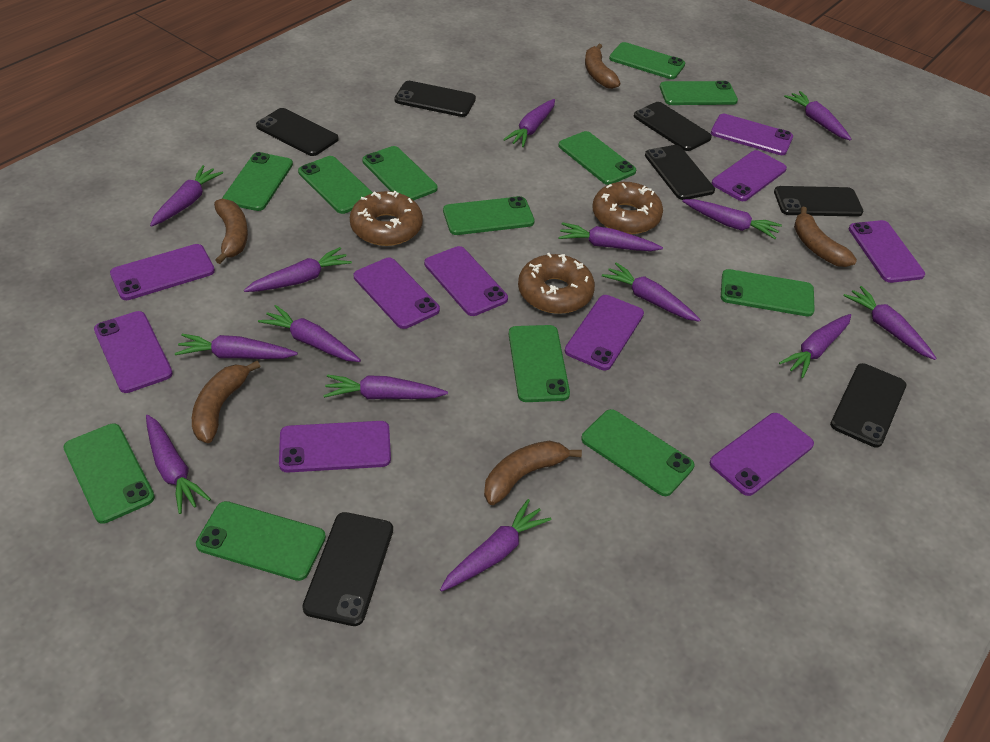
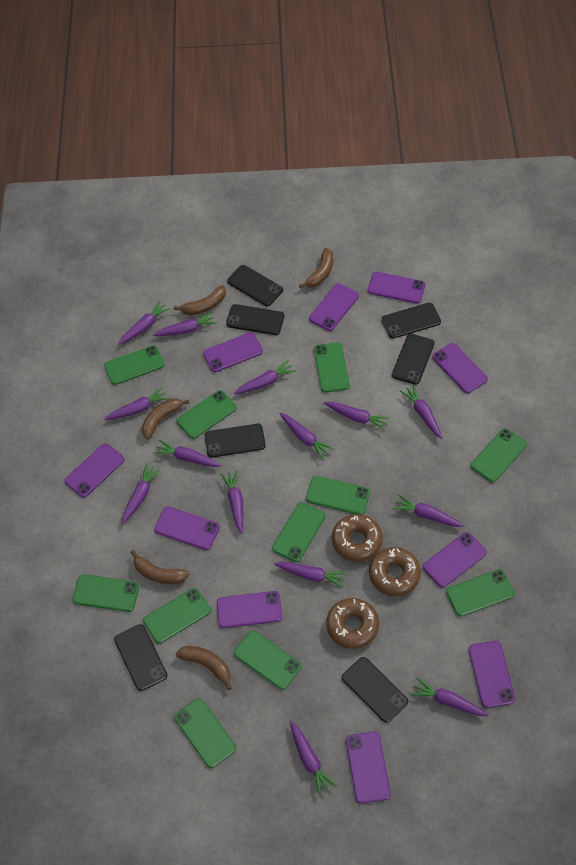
green phone: [63,423,155,524] [196,501,326,581] [222,152,293,211] [298,156,373,214] [362,146,438,200] [443,196,535,235] [509,325,570,402] [558,131,636,185] [581,409,694,496] [609,42,685,79] [660,81,738,105] [721,269,815,317] = 12 -> [72,574,139,612] [104,345,164,385] [143,588,211,644] [174,698,236,768] [176,390,237,439] [234,630,302,690] [272,502,326,562] [306,476,370,515] [314,342,350,393] [446,569,515,617] [471,428,527,482] = 11

